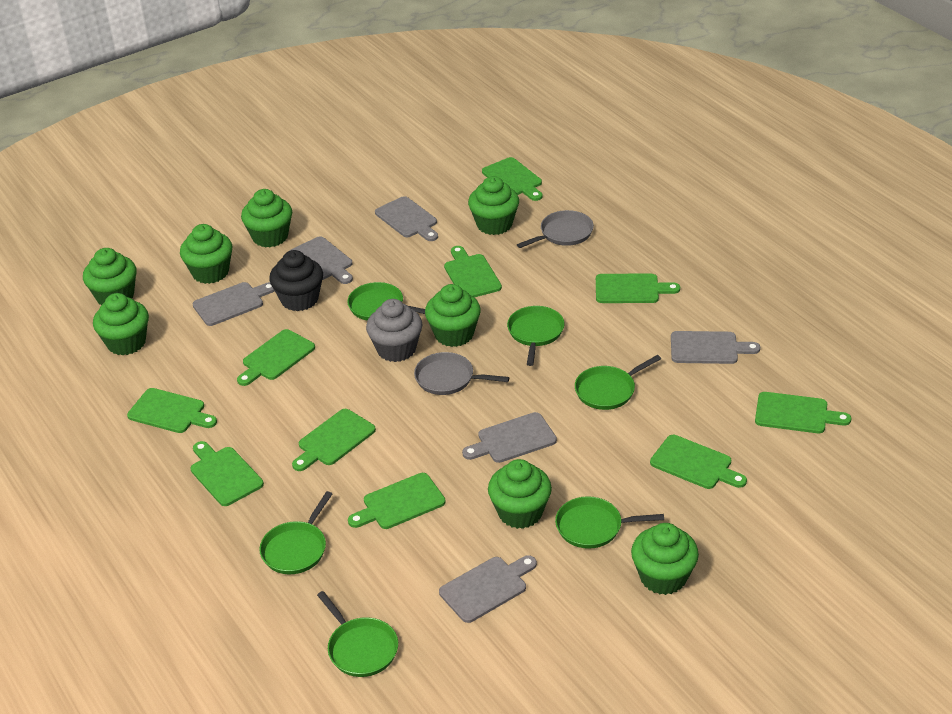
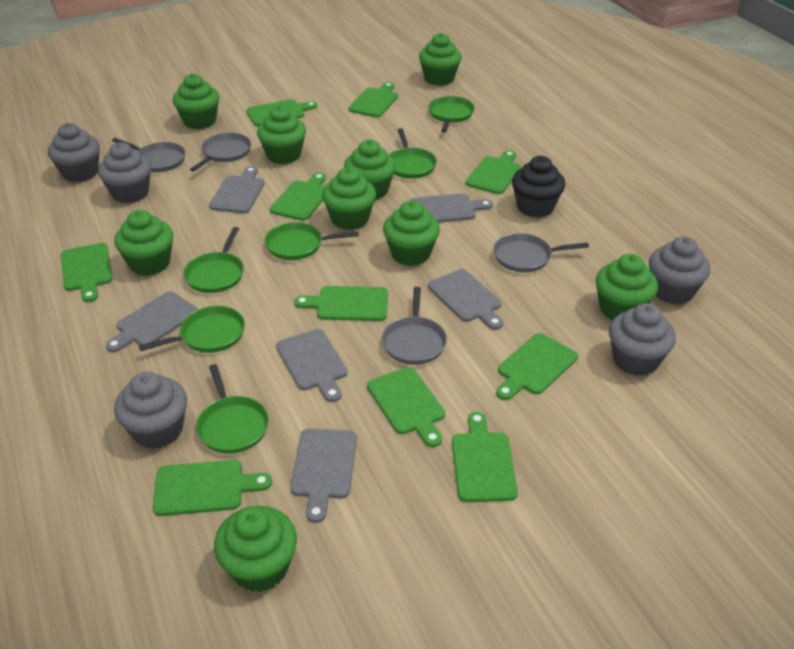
green cupcake: [83,248,137,305] [93,293,149,356] [180,224,233,284] [241,189,292,248] [425,284,481,347] [468,176,519,235] [488,459,552,529] [631,523,699,595] = 8 -> [114,210,173,276] [173,74,219,129] [214,506,297,592] [257,106,306,164] [322,167,376,230] [344,140,396,200] [383,200,440,266] [419,33,462,86] [596,254,658,321] = 9
grey cupcake: [366,299,422,362] = 1 -> [48,123,100,183] [98,142,151,203] [114,372,187,449] [609,303,676,376] [649,236,710,304] = 5
grey pan: [414,352,509,395] [517,210,594,248] = 2 -> [112,138,185,172] [190,133,251,172] [382,287,447,365] [493,233,589,272] = 4

